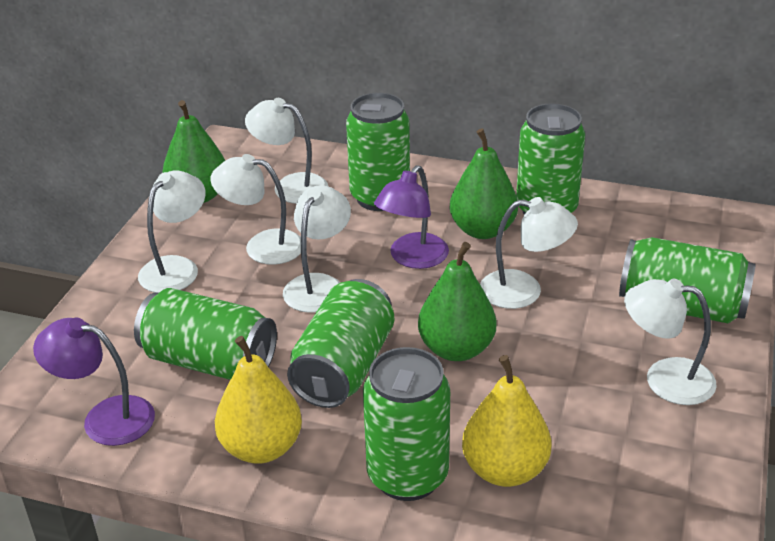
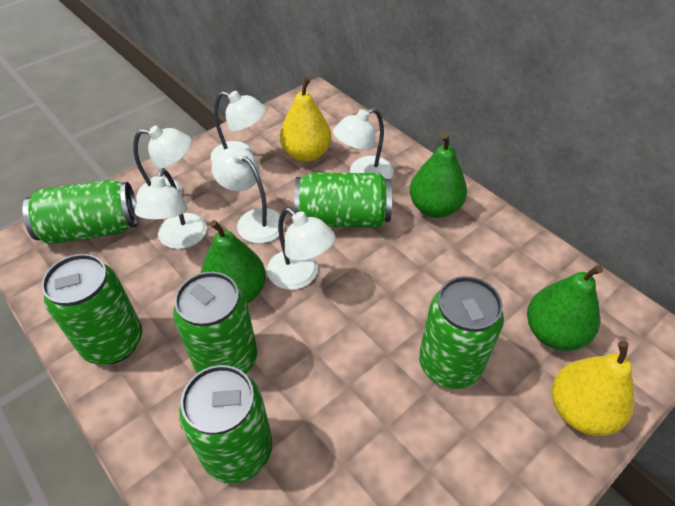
purple lamp: [33,318,155,446] [374,165,449,269] = 2 -> none = 0

